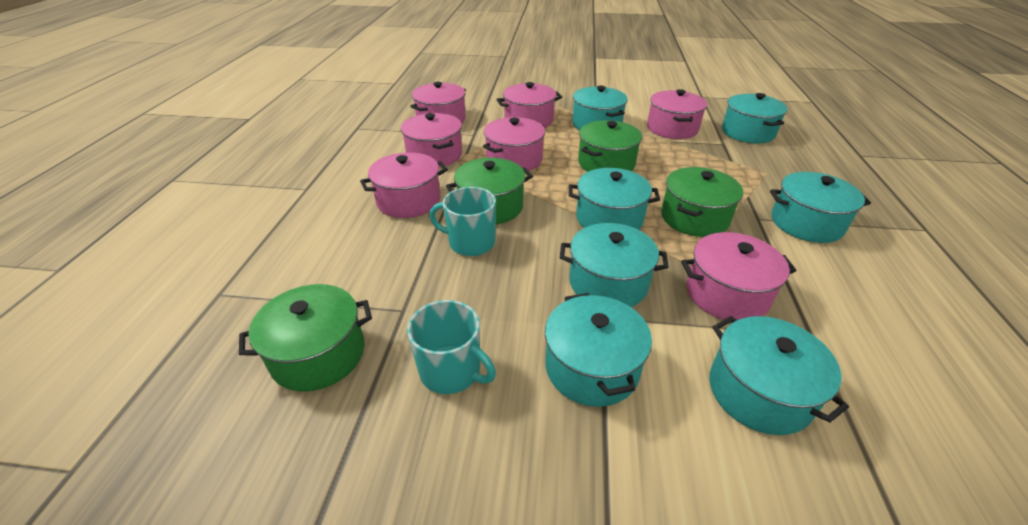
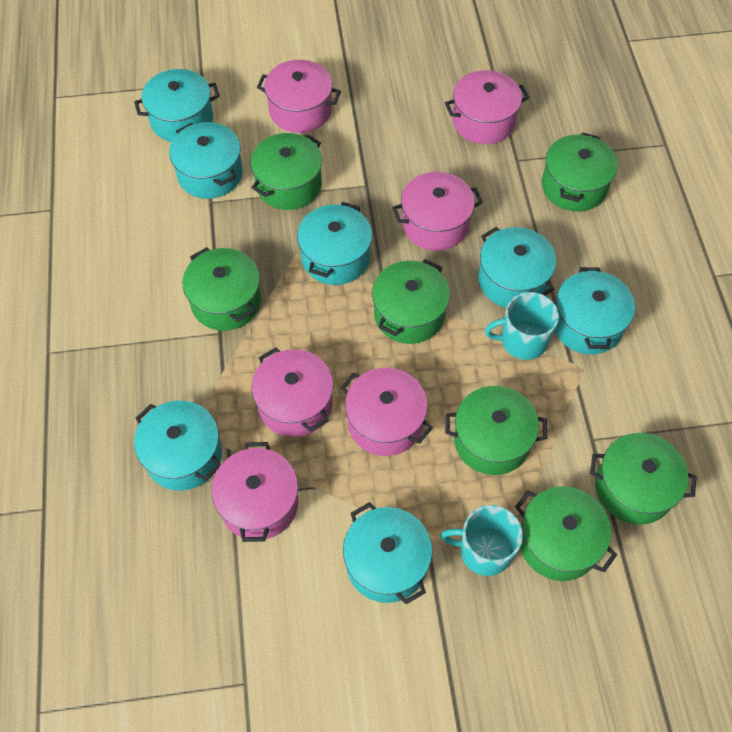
green pot: [239,284,372,392] [446,158,533,224] [578,120,642,172] [661,167,743,237] = 4 -> [183,247,261,331] [250,133,322,210] [372,259,450,344] [445,386,547,475] [515,487,617,581] [542,132,618,212] [590,433,697,525] = 7
pink pot: [360,152,448,218] [401,113,462,167] [410,82,466,124] [483,117,545,171] [497,82,562,128] [647,89,707,139] [681,232,797,320] = 7 -> [211,442,299,542] [252,347,334,437] [257,60,341,133] [341,368,433,456] [392,172,483,251] [445,70,529,144] = 6

